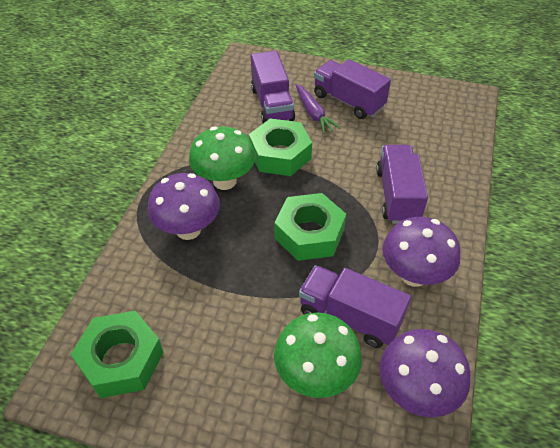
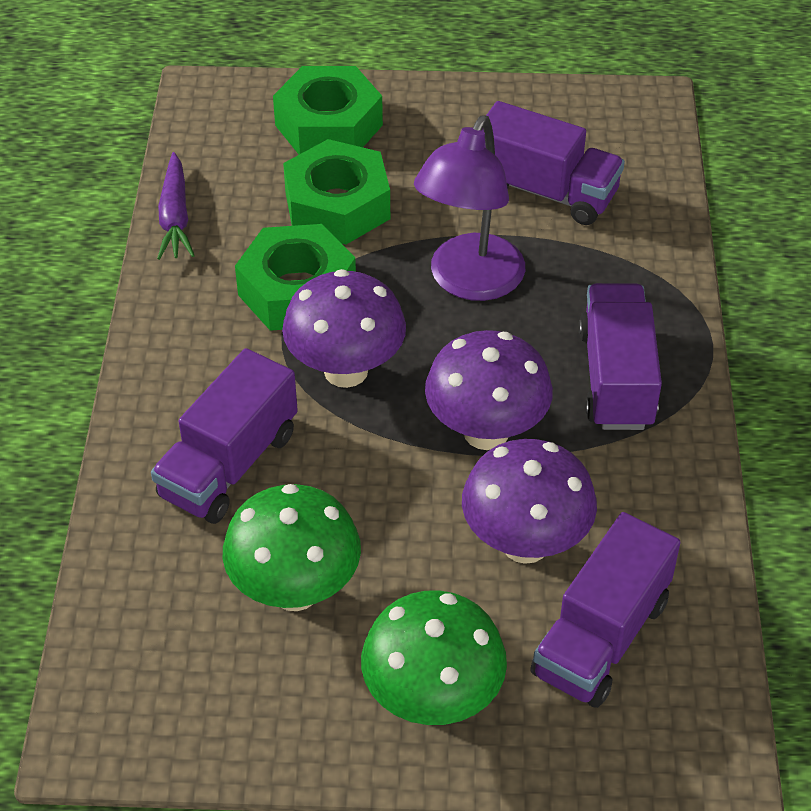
purple lamp: none = 0 -> [414,115,525,301] = 1

